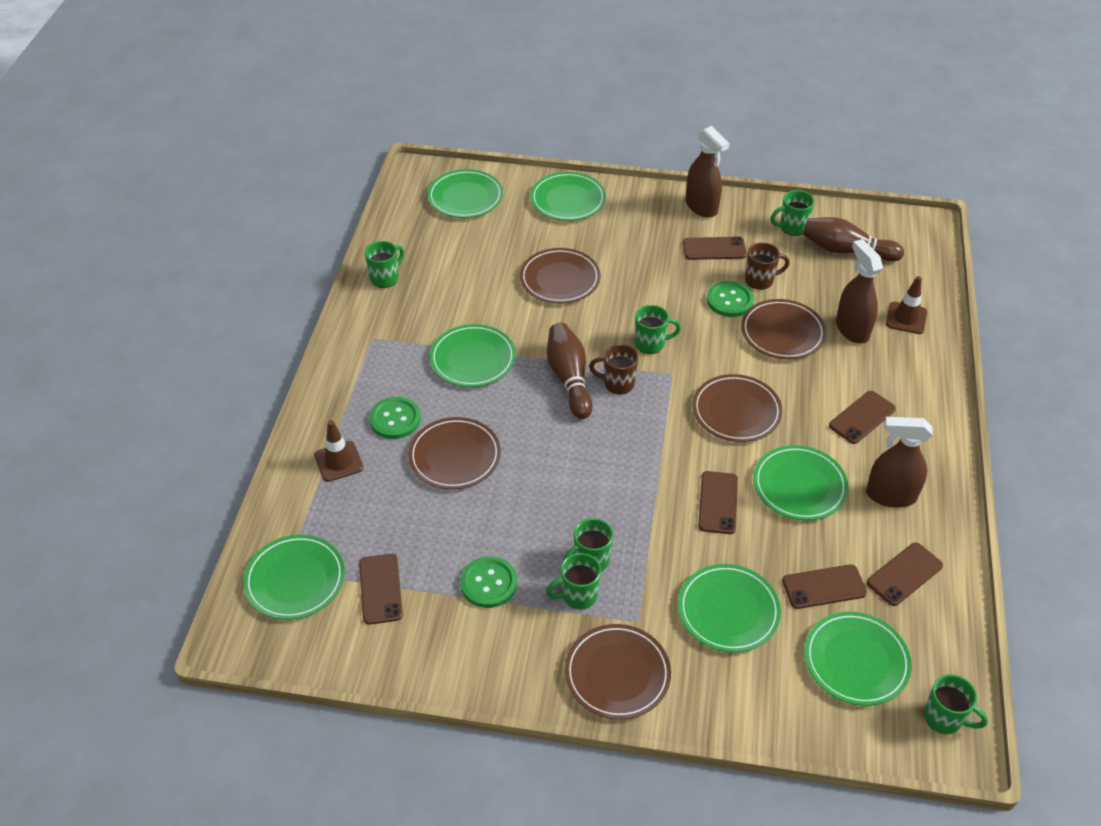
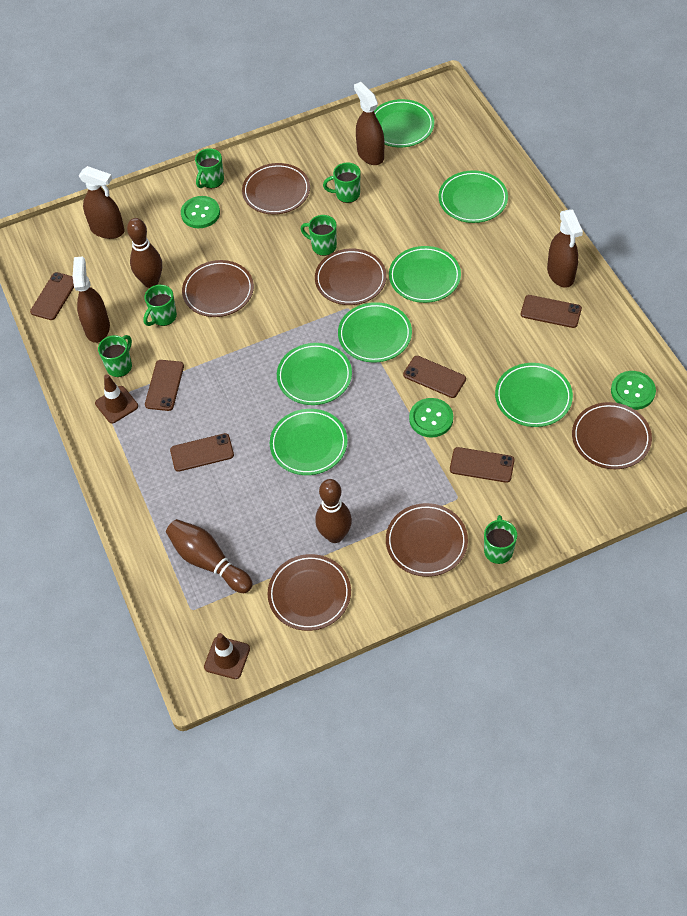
brown bowling pin: [547,323,593,419] [803,217,904,262] = 2 -> [127,218,162,288] [166,519,253,593] [315,479,352,543] = 3
brown mug: [589,344,639,394] [745,242,790,290] = 2 -> none = 0
brown plate: [408,417,501,489] [520,248,601,304] [565,624,671,720] [693,374,782,442] [741,299,826,359] = 5 -> [182,260,254,317] [242,163,310,215] [268,554,351,631] [315,249,387,305] [386,503,468,577] [572,402,652,469] = 6
brown spray bottle: [686,126,729,218] [836,239,883,343] [866,417,933,508] = 3 -> [73,256,110,343] [78,166,124,239] [354,82,384,165] [547,209,583,288] = 4

